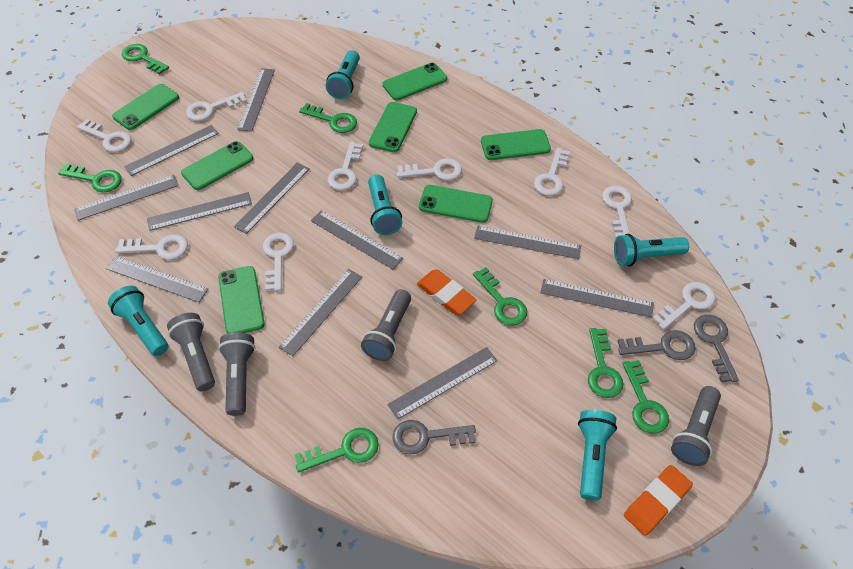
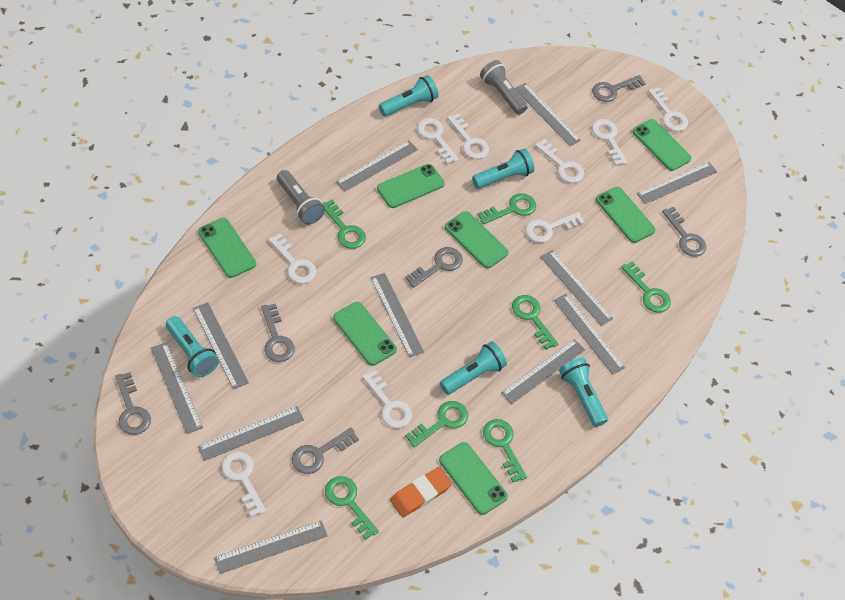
grey flashlight: [167,313,215,391] [218,332,255,416] [361,289,411,361] [671,386,721,466] = 4 -> [277,170,325,225] [480,60,528,115] = 2
grey key: [393,420,476,454] [617,330,696,360] [694,315,739,382] = 3 -> [115,372,151,435] [261,303,295,362] [292,428,359,474] [405,247,463,288] [592,75,646,102] [662,206,706,257] = 6
orange eraser: [417,269,476,315] [624,465,693,536] = 2 -> [390,467,452,518] = 1

